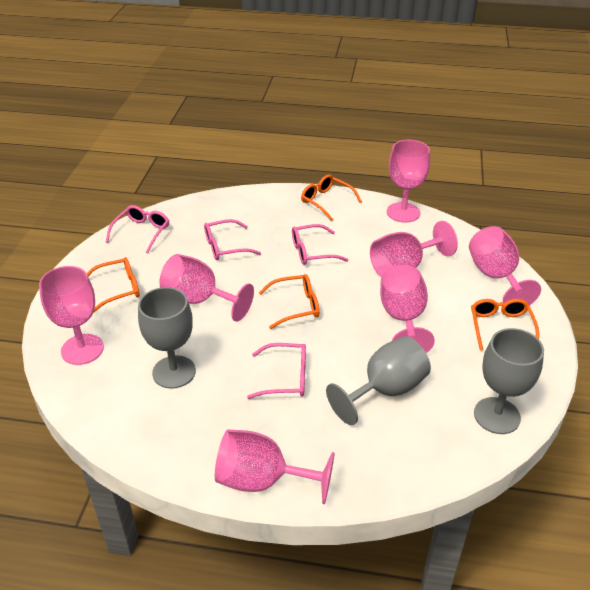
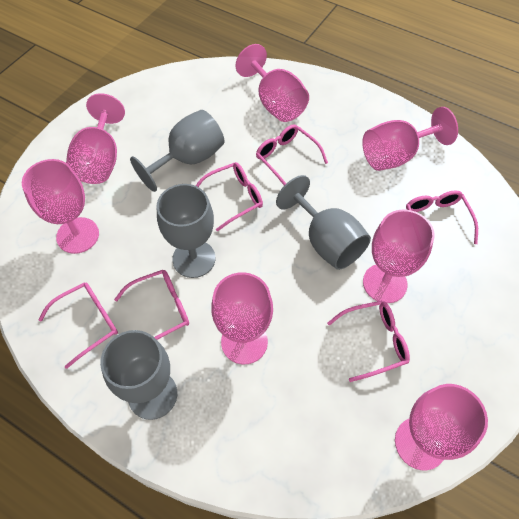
grey goblet: [138,287,196,389] [326,336,431,425] [474,328,544,434] = 3 -> [100,330,177,420] [130,110,224,192] [157,184,215,278] [276,175,371,270] = 4
orange glasses: [87,257,140,313] [259,274,319,329] [301,175,362,221] [471,299,539,350] = 4 -> none = 0
pink glasses: [106,205,169,253] [204,219,261,260] [247,343,306,399] [292,224,348,265] = 4 -> [38,282,118,369] [114,270,189,340] [196,162,263,232] [256,124,328,185] [327,301,410,382] [406,190,478,244] = 6

